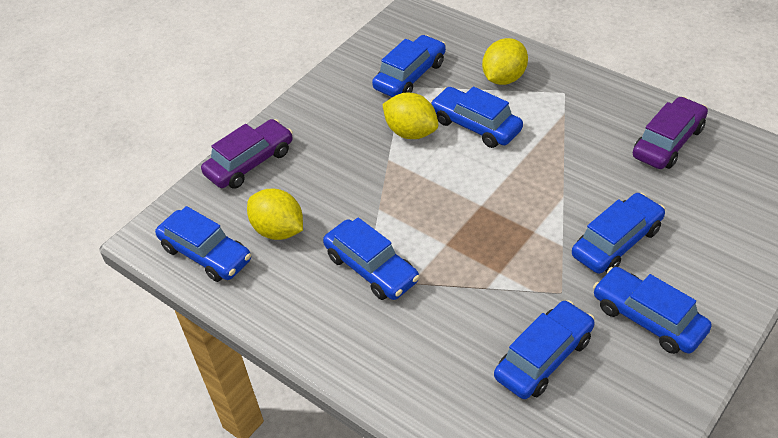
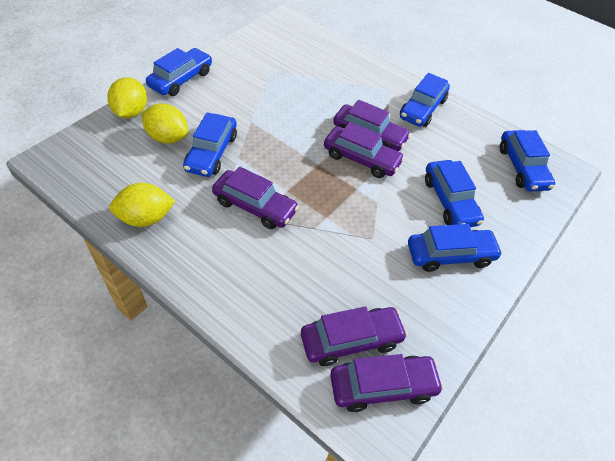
blue car: [155,206,251,282] [323,217,420,300] [372,35,446,97] [430,87,523,148] [494,300,595,399] [572,193,665,274] [593,267,712,354] = 7 -> [146,48,212,96] [183,112,237,177] [400,73,450,127] [408,224,503,272] [425,160,484,227] [500,130,555,192] = 6
purple car: [201,119,293,189] [633,96,708,169] = 2 -> [212,166,299,229] [301,306,408,366] [324,122,405,178] [330,354,444,412] [333,100,411,151] = 5

